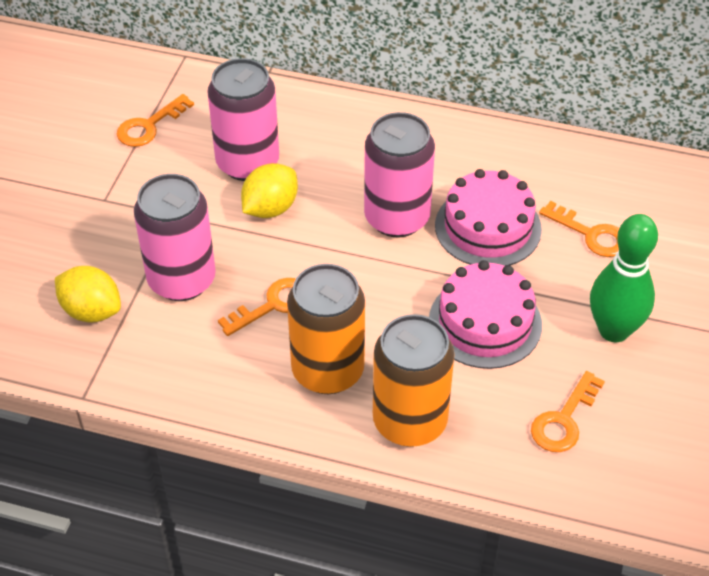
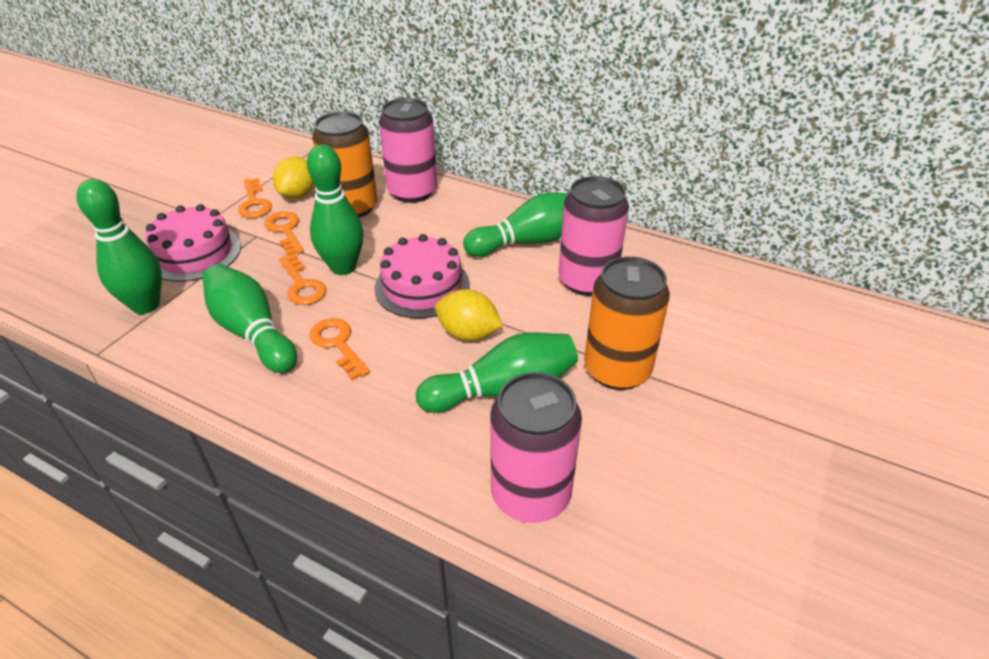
green bowling pin: [590,214,658,342] = 1 -> [76,179,162,314] [203,264,297,373] [307,145,364,275] [416,332,578,413] [463,193,569,257] = 5

